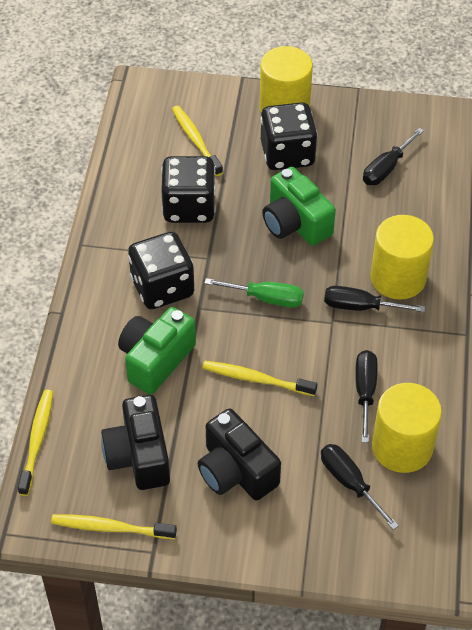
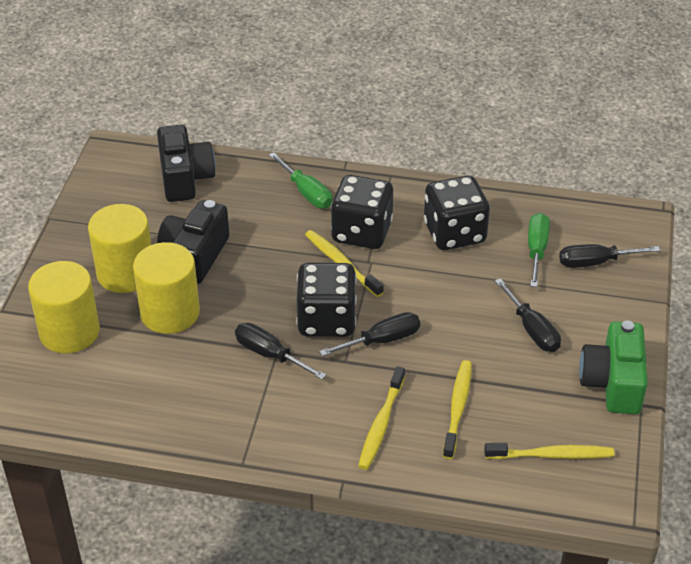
green camera: [118,307,196,394] [262,167,336,246] = 2 -> [579,321,648,414] = 1
green screwdriver: [204,278,304,308] = 1 -> [269,152,333,208] [528,213,550,287] = 2

